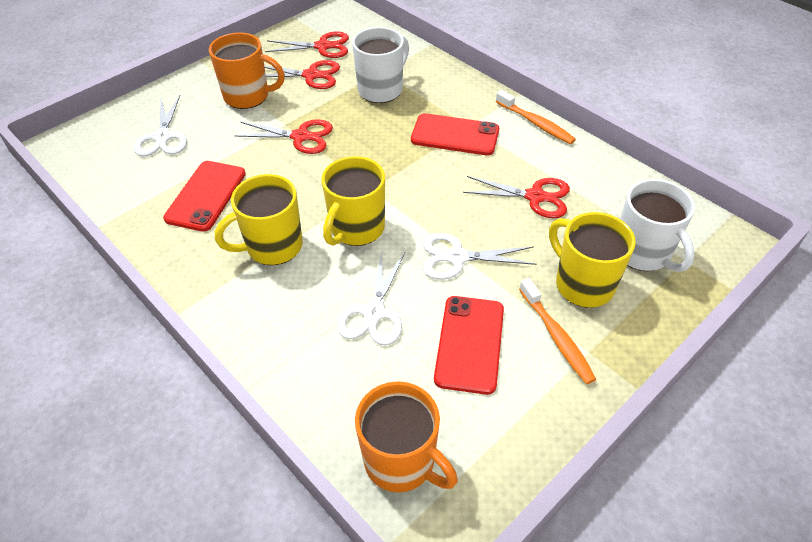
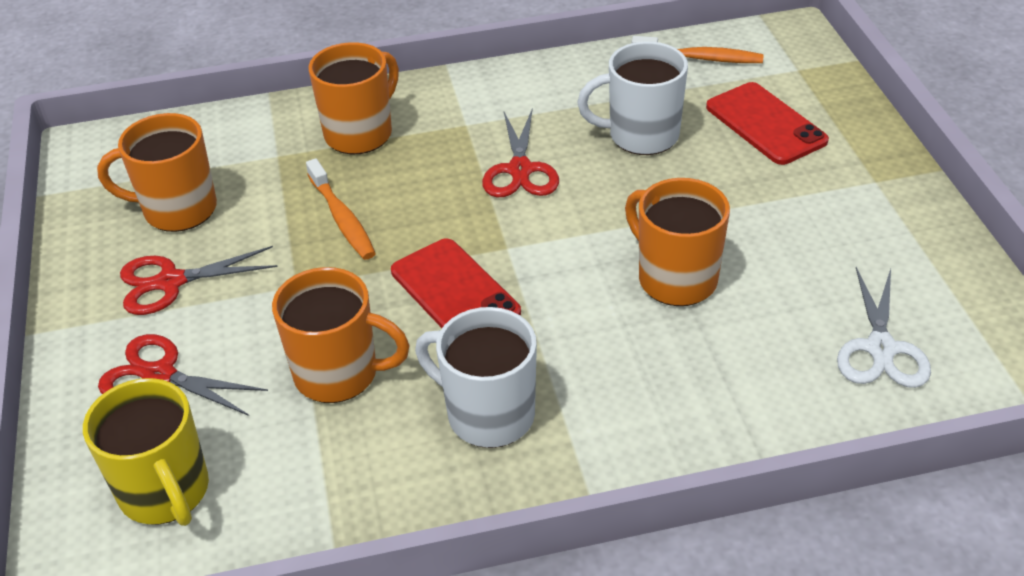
orange mug: [209,33,285,109] [355,381,458,493] = 2 -> [97,113,217,232] [272,267,410,403] [309,42,399,155] [625,178,730,306] = 4
red phone: [163,161,246,232] [411,113,499,156] [434,296,504,395] = 3 -> [391,238,521,328] [706,82,829,165] = 2
red scissors: [235,119,333,154] [265,32,349,58] [265,60,340,89] [463,176,570,218] = 4 -> [98,334,268,416] [120,246,278,315] [482,108,559,197] = 3
white scissors: [134,95,187,156] [337,250,405,345] [423,233,537,280] = 3 -> [837,267,931,388] = 1
yellow mug: [215,174,303,265] [322,156,385,246] [549,212,636,308] = 3 -> [83,378,209,526] = 1

